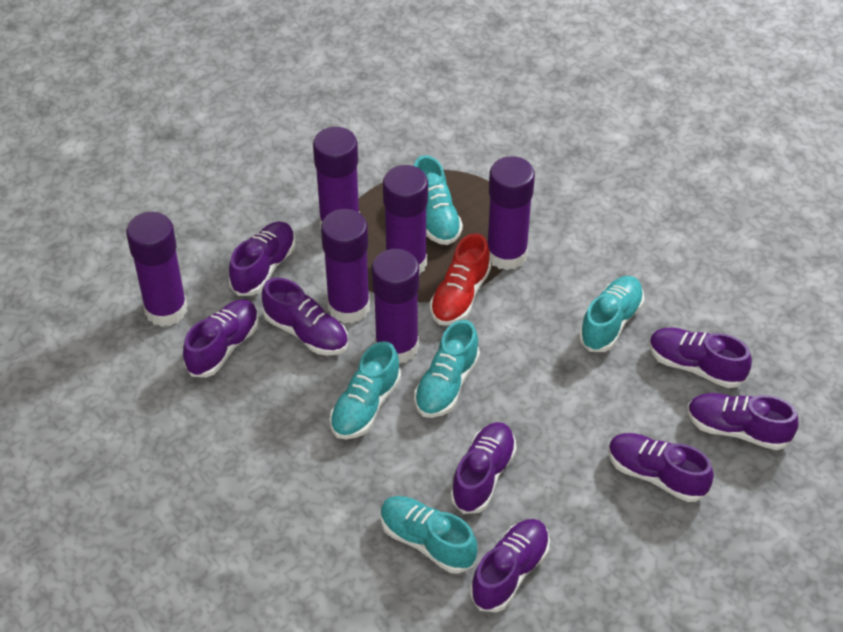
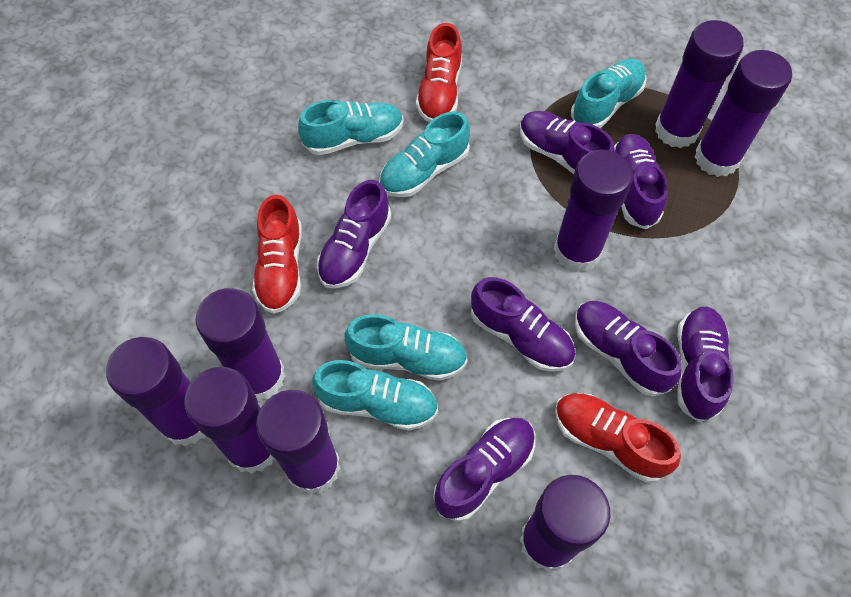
purple glue stick: [126,212,187,327] [313,127,360,228] [321,209,370,324] [372,249,419,364] [383,165,428,276] [488,156,535,270] = 6 -> [106,337,206,446] [184,367,275,474] [195,288,285,402] [256,390,341,495] [520,475,610,571] [554,150,633,272] [655,20,744,148] [694,50,792,177] = 8
purple shoe: [183,300,259,377] [229,222,296,296] [262,278,348,355] [450,422,517,514] [470,519,550,612] [608,433,714,502] [649,327,752,388] [687,393,799,450] = 8 -> [317,180,391,289] [433,418,535,522] [471,277,575,372] [520,111,615,174] [575,301,682,396] [614,134,668,229] [677,306,734,422] = 7
red shoe: [430,233,491,326] = 1 -> [252,195,302,314] [416,23,462,122] [555,393,681,483] = 3

